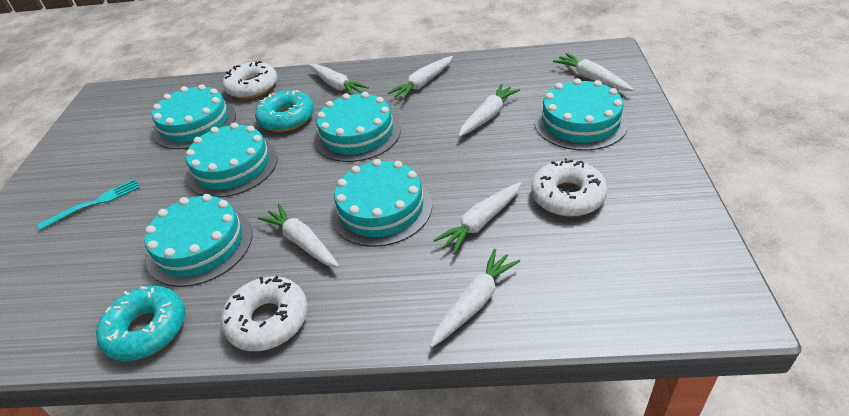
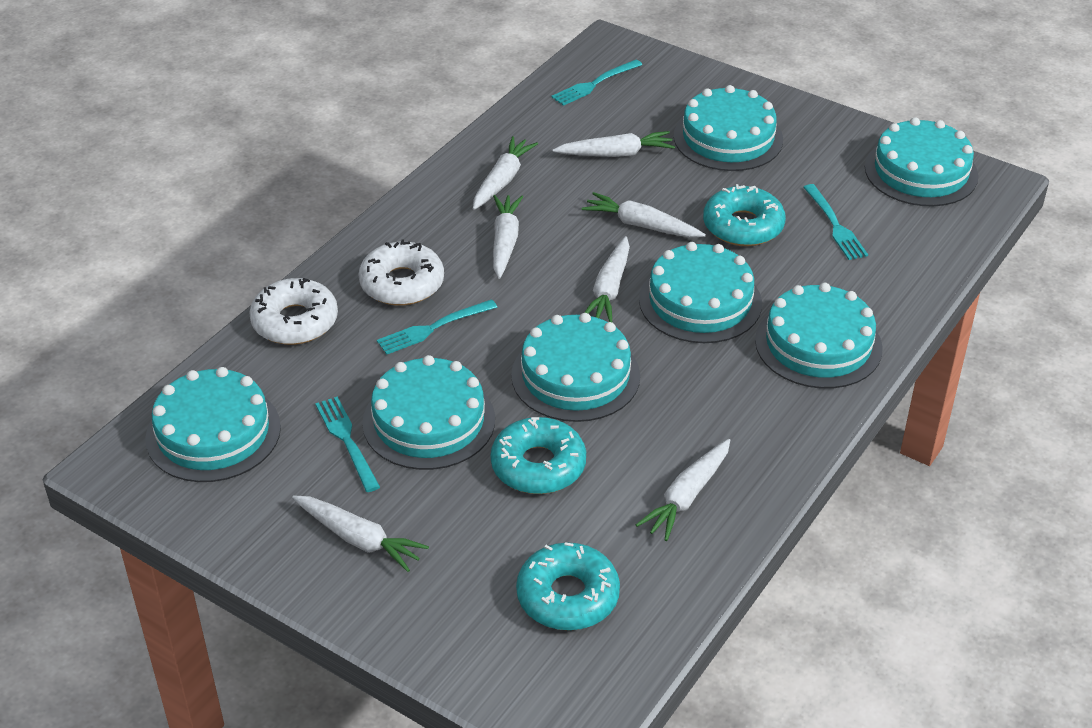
turquoise cake: [144,194,252,287] [152,84,236,149] [186,123,278,198] [314,92,401,162] [331,159,432,247] [534,78,629,151] = 6 -> [145,367,281,482] [362,355,495,470] [511,313,640,422] [639,242,762,343] [674,85,783,171] [755,283,883,389] [865,117,979,206] = 7
turquoise donut: [96,286,185,361] [255,90,314,132] = 2 -> [491,417,586,494] [516,542,620,630] [703,184,786,246] = 3
turquoise fork: [37,179,140,230] = 1 -> [315,397,380,492] [377,299,497,355] [551,60,642,106] [803,184,868,260] = 4
white donut: [221,276,308,351] [223,61,277,99] [531,158,608,217] = 3 -> [249,278,338,345] [359,240,444,306] = 2

